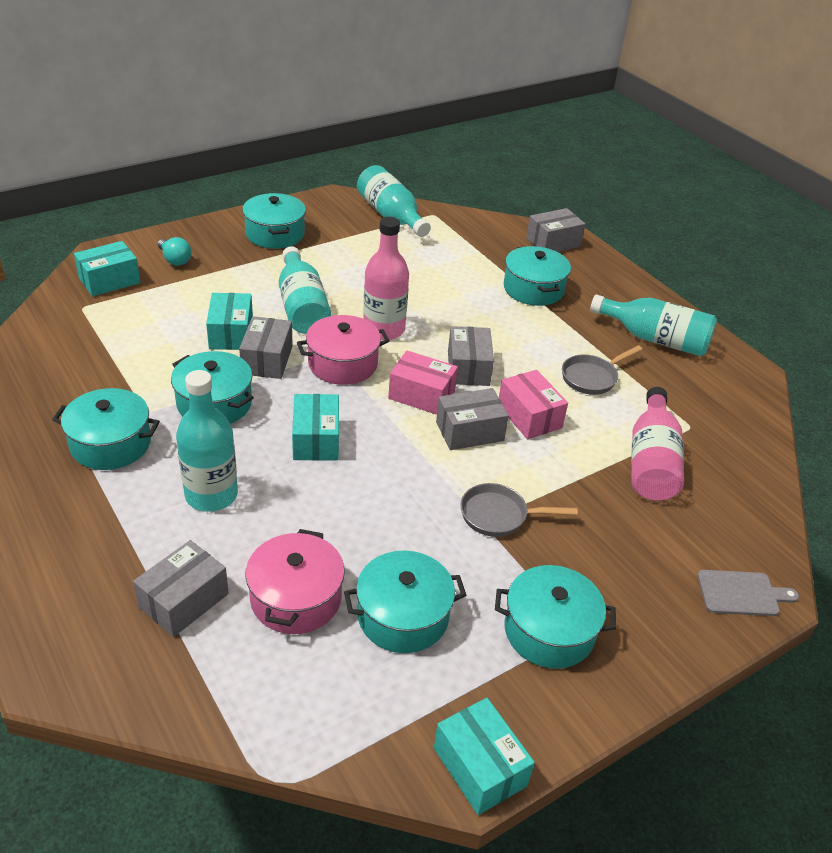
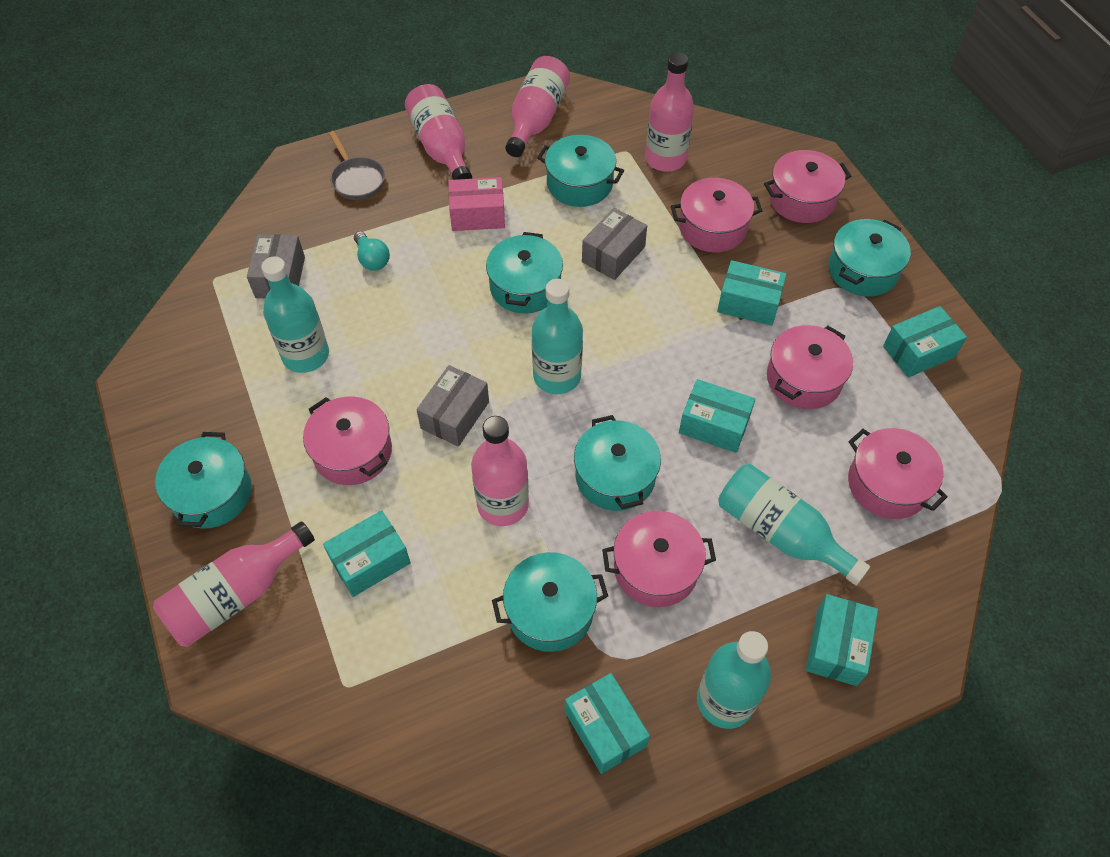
grey box: [133,540,229,637] [239,316,293,379] [436,388,509,450] [448,326,494,386] [526,208,585,252] = 5 -> [247,234,305,298] [416,365,489,447] [582,208,647,280] = 3
grey cutting board: [697,570,799,616] = 1 -> none = 0
grey pan: [460,483,578,537] [562,345,643,395] = 2 -> [328,131,385,200] = 1
pink bottle: [363,217,409,340] [631,387,684,500] = 2 -> [153,521,315,647] [405,84,472,180] [471,416,529,526] [505,56,570,157] [645,52,694,172] = 5
pink box: [388,351,458,415] [499,370,568,439] = 2 -> [448,177,505,231] = 1
pink pot: [245,529,345,634] [297,315,389,385] = 2 -> [303,396,392,485] [602,511,716,607] [671,178,762,253] [764,150,851,223] [767,325,853,409] [848,428,948,519] = 6
turquoise box: [74,241,141,296] [206,293,253,350] [292,394,339,461] [434,698,535,815] = 4 -> [323,510,410,597] [565,673,650,774] [679,379,755,453] [717,260,786,326] [806,594,878,686] [883,306,967,378] = 6

